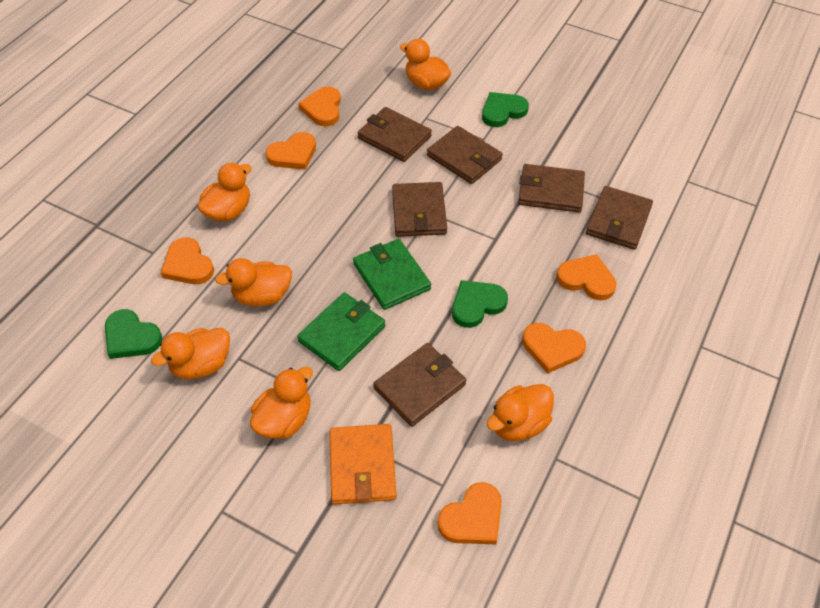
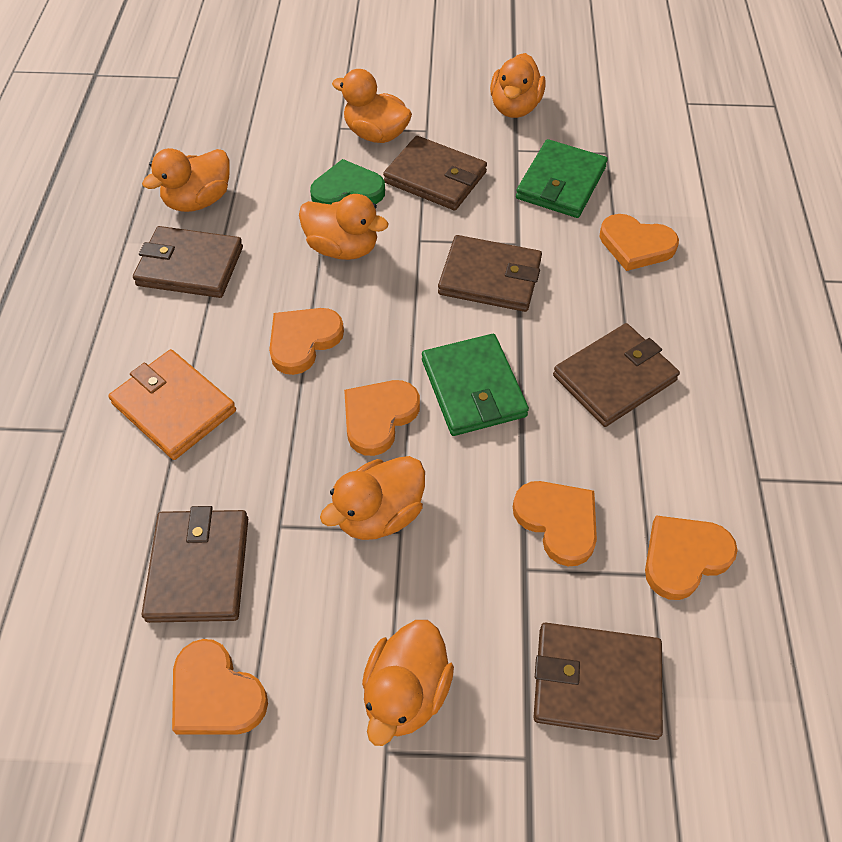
green heart: [105,309,163,359] [452,280,508,328] [482,92,529,127] = 3 -> [310,159,385,204] = 1

